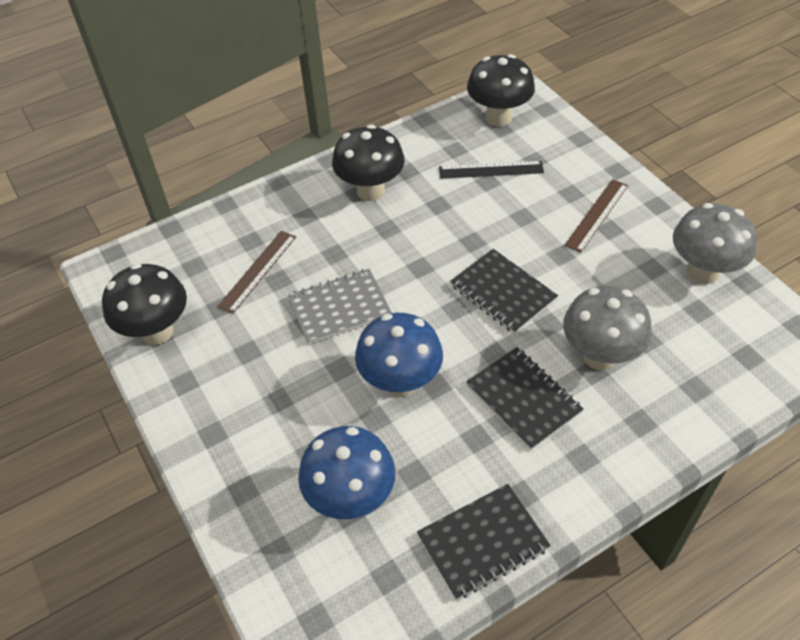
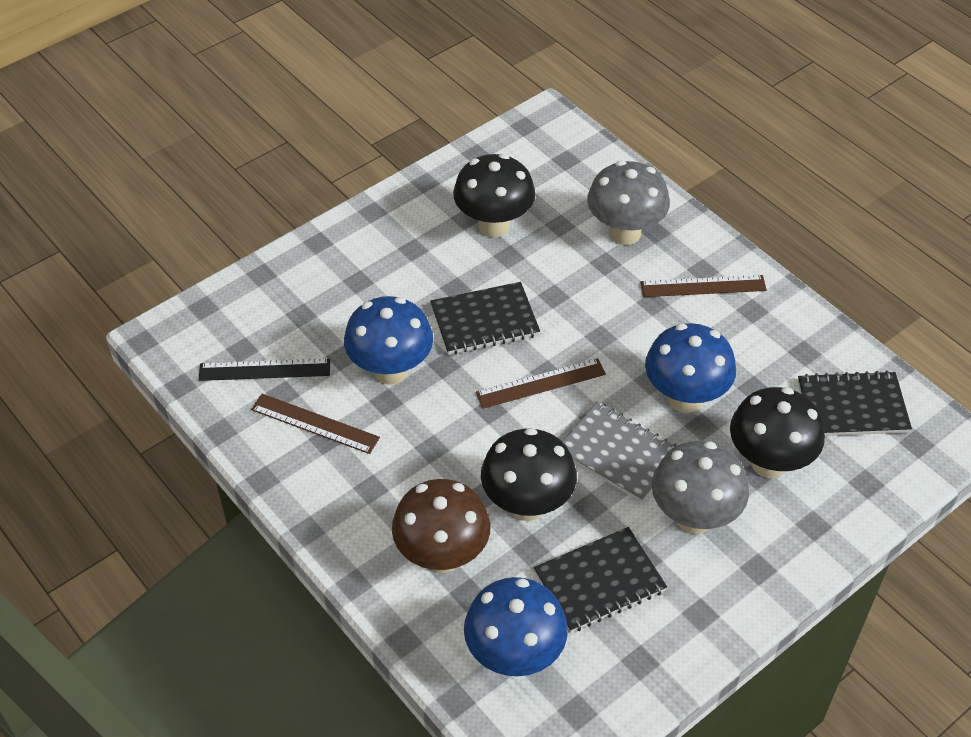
blue mushroom: [298,426,395,519] [355,313,443,397] = 2 -> [344,296,433,384] [464,577,568,676] [645,323,736,413] = 3
brown mushroom: none = 0 -> [392,479,491,573] = 1
brown ruler: [217,231,296,314] [564,179,628,253] = 2 -> [251,394,380,454] [476,358,606,409] [640,275,767,297] = 3

